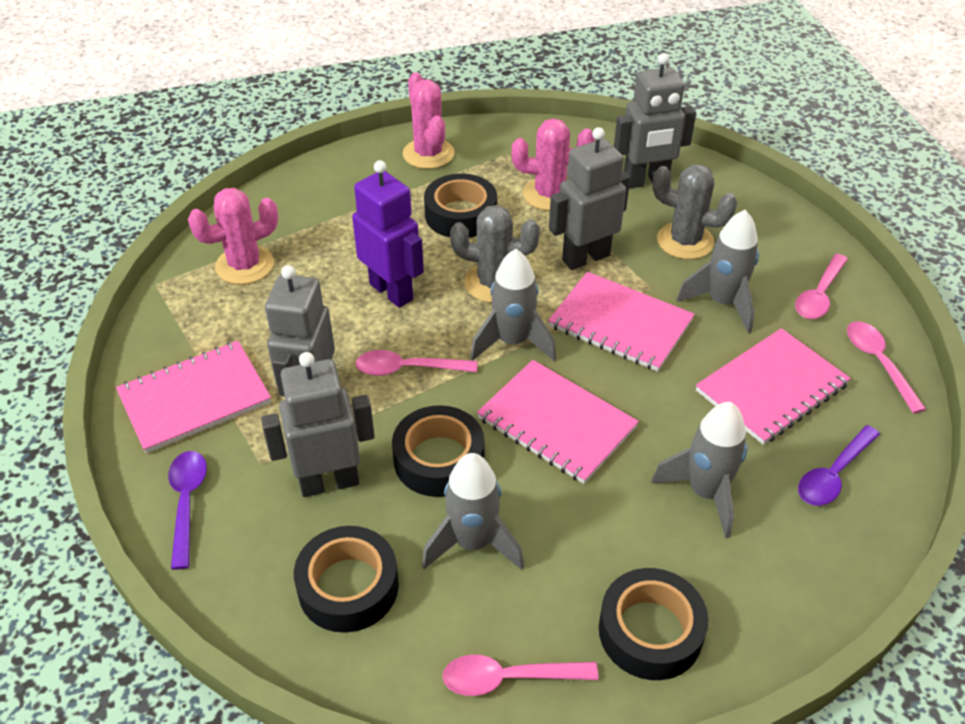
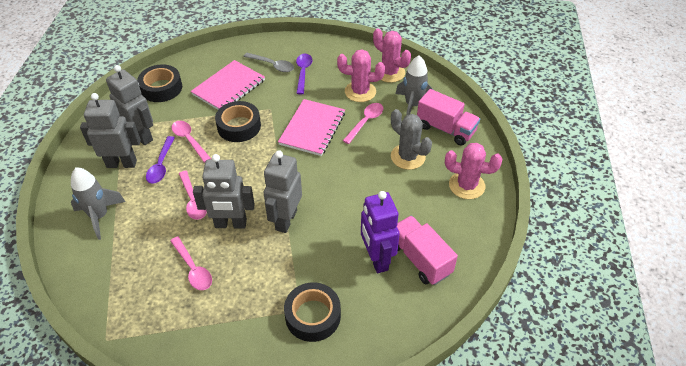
black tape: [294,526,399,633] [392,405,484,497] [424,174,497,238] [599,568,708,680] = 4 -> [137,64,182,102] [215,101,261,142] [284,282,341,342] = 3
grey cactus: [450,205,540,303] [652,165,738,259] = 2 -> [391,109,432,170] = 1
grey rocket: [422,453,524,570] [470,249,556,361] [651,402,748,539] [676,210,759,334] = 4 -> [71,167,126,240] [396,55,434,115] = 2
grey spoon: none = 0 -> [243,53,294,72] = 1
pink notebook: [116,341,271,453] [477,360,639,484] [548,272,695,372] [696,328,851,445] = 4 -> [191,60,265,110] [278,99,345,156] = 2
pink truck: none = 0 -> [397,215,458,285] [417,89,480,146] = 2

